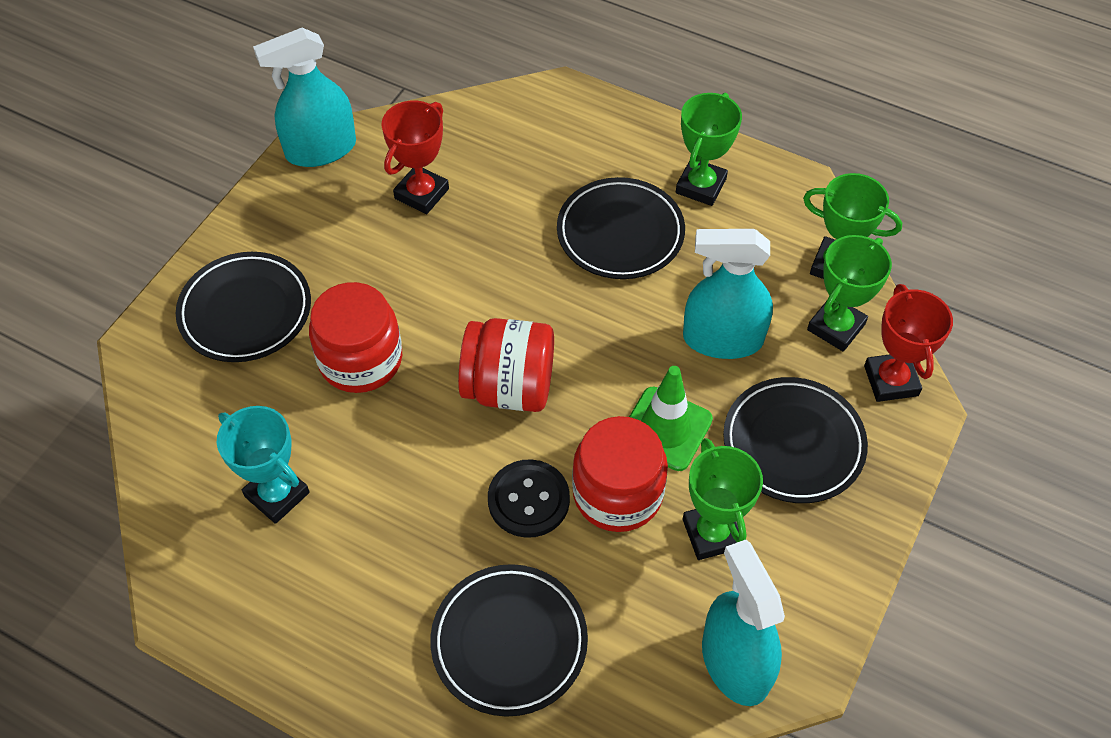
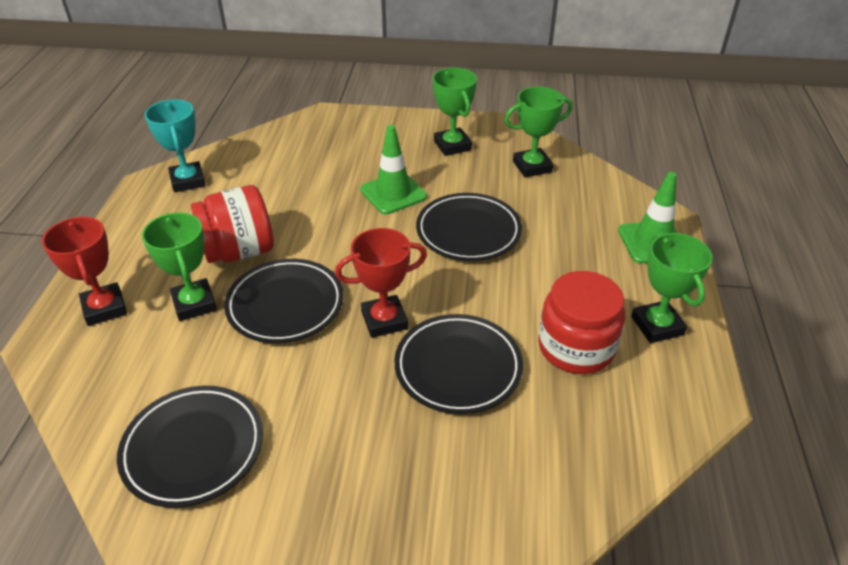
black button: [488,459,570,538] = 1 -> none = 0
green traffic cone: [629,366,713,471] = 1 -> [360,125,427,214] [618,172,677,264] = 2
red jar: [309,282,402,393] [458,318,554,412] [572,416,668,532] = 3 -> [191,185,274,263] [538,271,625,374] = 2
turquoise spray bottle: [253,28,356,167] [683,229,773,359] [702,540,785,706] = 3 -> none = 0

